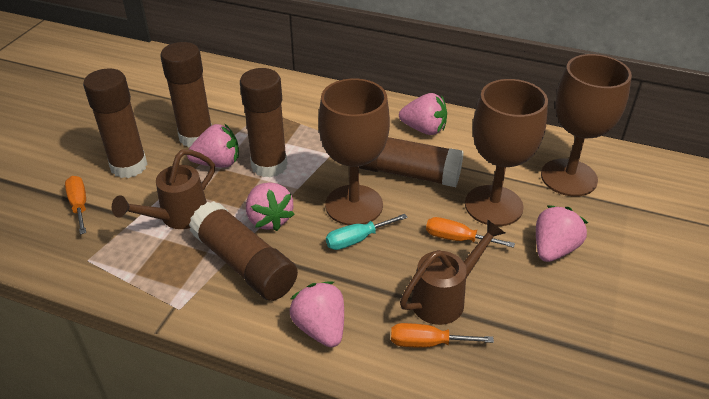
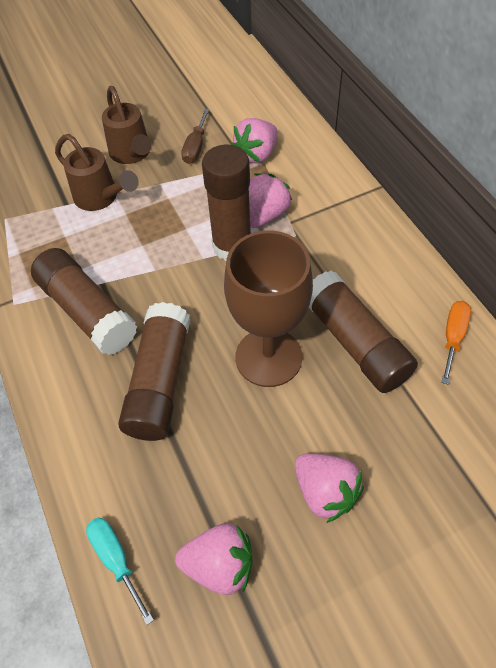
brown glue stick: [83,68,148,178] [160,42,212,148] [189,201,298,301] [240,68,288,178] [359,137,464,187] = 5 -> [31,248,137,355] [118,302,190,441] [202,145,251,261] [309,270,418,393] = 4
brown goblet: [318,79,390,225] [465,79,548,226] [541,54,632,196] = 3 -> [224,231,313,387] = 1
brown screwdriver: none = 0 -> [181,109,209,164] = 1
orange screwdriver: [65,176,86,235] [391,323,494,347] [426,217,515,248] = 3 -> [441,301,471,384] = 1
pink strawberry: [187,124,239,168] [246,182,295,231] [289,281,344,348] [399,93,447,135] [536,205,588,262] = 5 -> [175,523,253,595] [232,118,278,163] [249,174,292,228] [295,453,364,523] = 4

